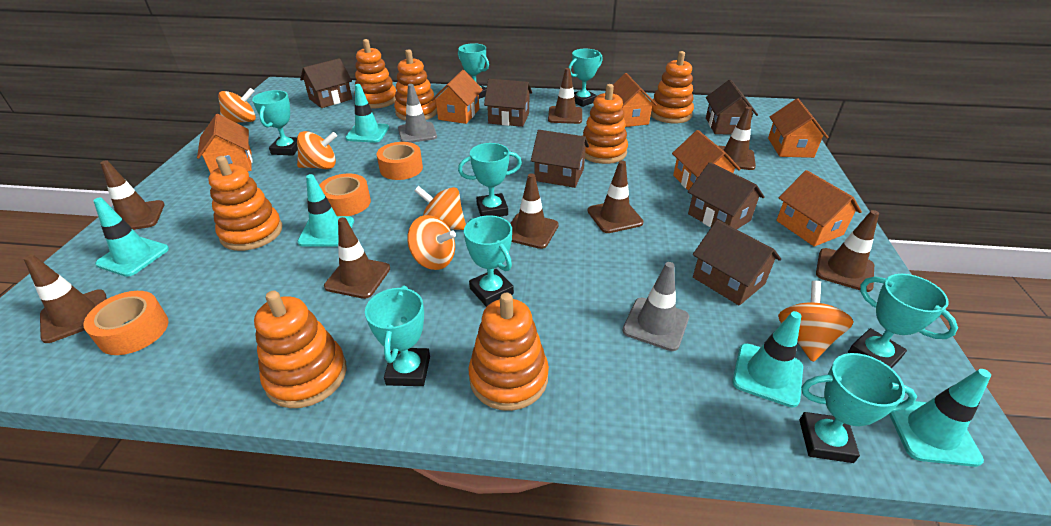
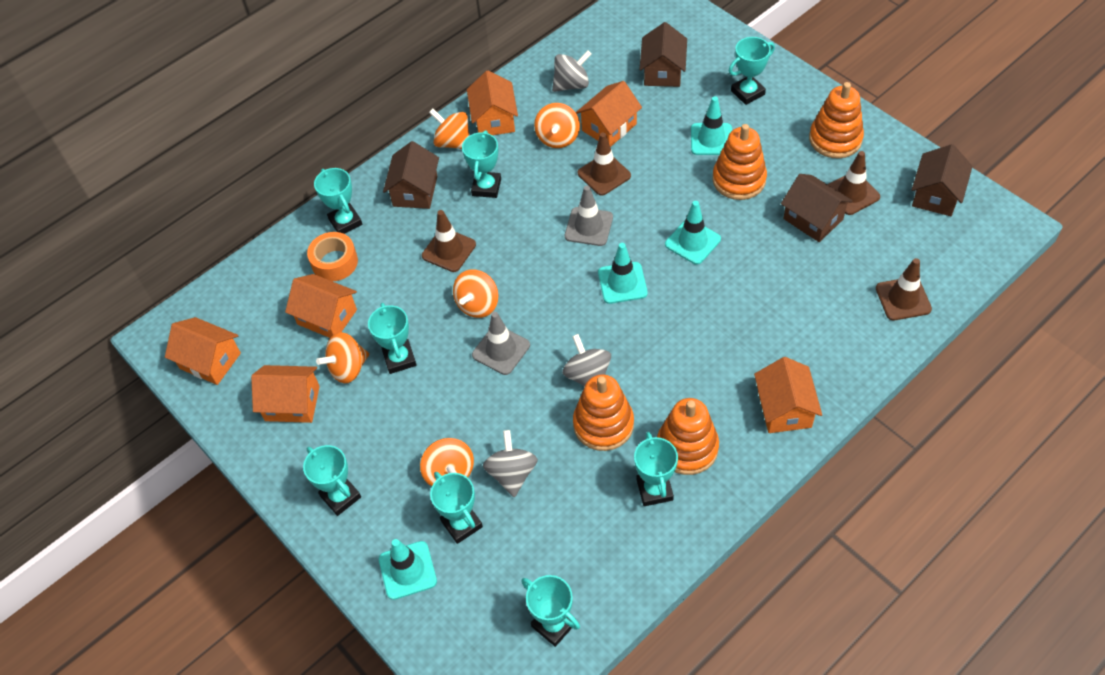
brown house: [300,58,352,108] [484,79,532,127] [531,130,589,188] [688,162,765,229] [693,220,781,306] [706,80,758,134] = 6 -> [383,141,439,209] [639,22,687,87] [781,174,853,242] [911,144,973,216] = 4
brown traffic cone: [23,254,107,343] [100,160,165,230] [324,217,390,299] [510,173,559,249] [548,68,582,124] [588,160,644,233] [718,107,756,170] [816,210,879,292] = 8 -> [422,210,476,272] [578,133,631,196] [827,151,880,215] [876,258,932,321] = 4
grey spinning top: none = 0 -> [483,430,538,497] [552,50,592,92] [562,334,611,386] = 3
orange stacking toy: [208,156,282,251] [254,291,347,408] [354,39,396,109] [394,49,437,121] [468,293,549,411] [583,84,628,164] [651,51,694,123] = 7 -> [573,374,634,451] [657,398,719,475] [712,124,767,200] [809,82,864,158] = 4
orange tape: [83,291,168,355] [319,174,371,216] [377,142,423,180] = 3 -> [307,232,358,281] = 1
turquoise traffic cone: [93,198,169,277] [297,174,354,247] [345,84,389,143] [732,311,803,407] [889,369,991,467] = 5 -> [379,539,437,600] [598,243,648,304] [665,201,721,265] [691,96,732,155] = 4

